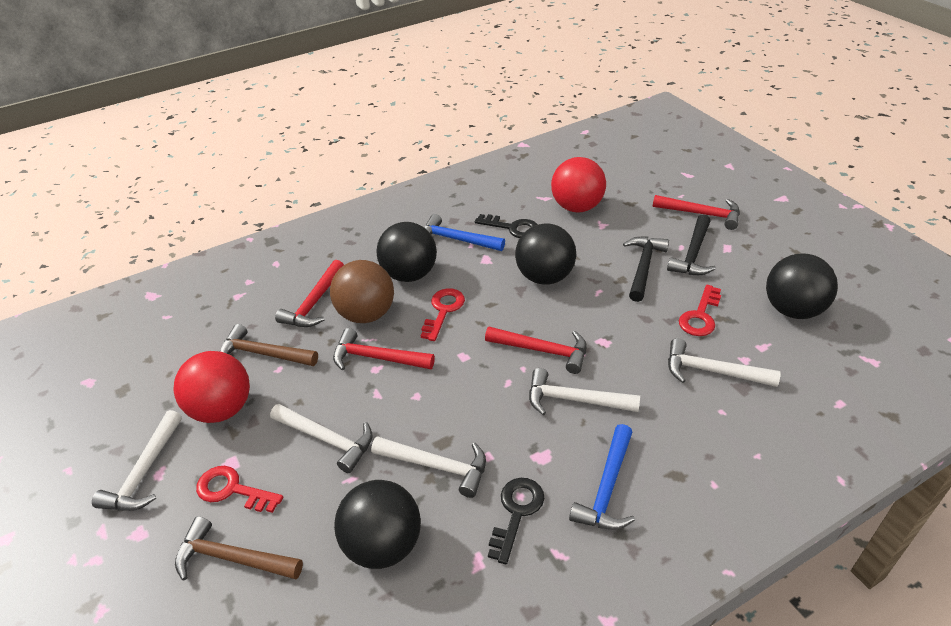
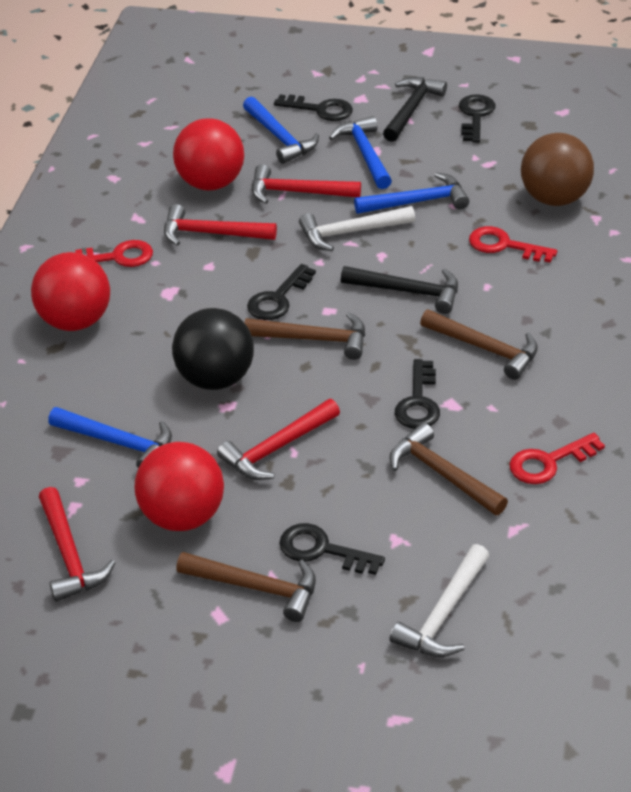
black ball: [334,480,421,569] [376,222,437,282] [515,223,577,285] [766,254,838,319] = 4 -> [172,308,254,390] = 1
black key: [475,214,538,238] [488,478,545,565] = 2 -> [247,264,316,320] [274,95,353,121] [279,523,385,575] [395,359,440,429] [459,94,495,143] = 5
blue hammer: [424,214,505,251] [569,424,635,530] = 2 -> [48,407,172,468] [243,96,319,164] [329,116,392,189] [354,173,469,214] = 4
brown hammer: [175,516,303,580] [220,324,318,366] = 2 -> [176,552,316,622] [244,312,365,360] [389,423,508,515] [420,310,538,380] = 4
red ball: [174,351,250,423] [551,157,606,212] = 2 -> [31,252,110,331] [135,442,224,531] [173,118,244,190] = 3
white hammer: [92,410,182,511] [270,404,373,473] [371,436,486,498] [529,368,640,415] [668,338,781,387] = 5 -> [299,206,415,251] [390,544,489,657] = 2

